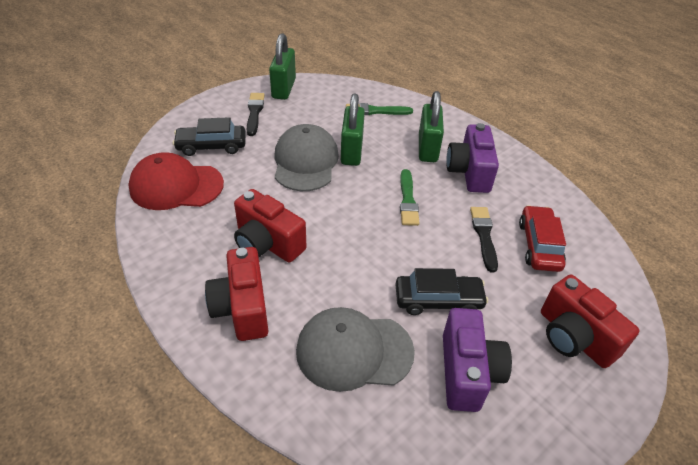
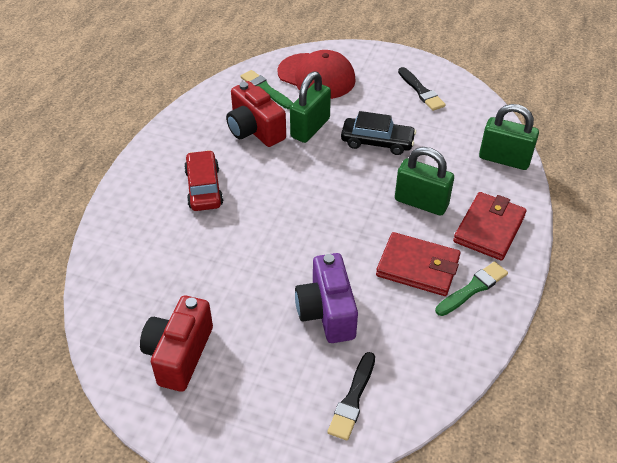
black car: [173,117,246,156] [395,268,488,315] = 2 -> [341,111,416,155] = 1
grey cap: [275,124,339,191] [296,307,415,392] = 2 -> none = 0
purple camera: [443,308,512,412] [446,123,499,193] = 2 -> [295,253,358,343] = 1
red camera: [205,247,268,341] [234,189,306,263] [541,275,639,368] = 3 -> [140,296,213,392] [226,81,286,147] = 2
red wallet: none = 0 -> [376,232,461,296] [453,192,527,261] = 2

